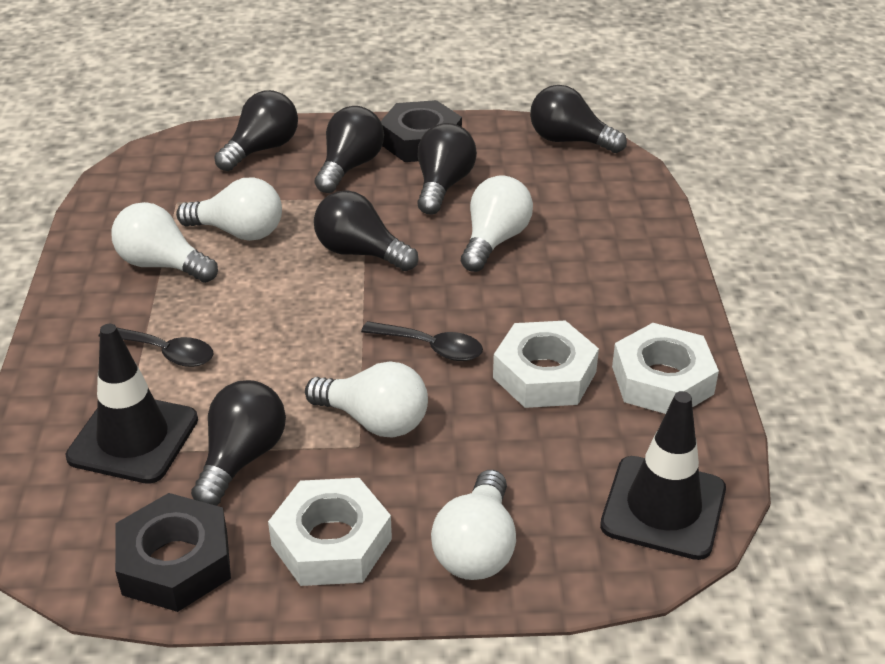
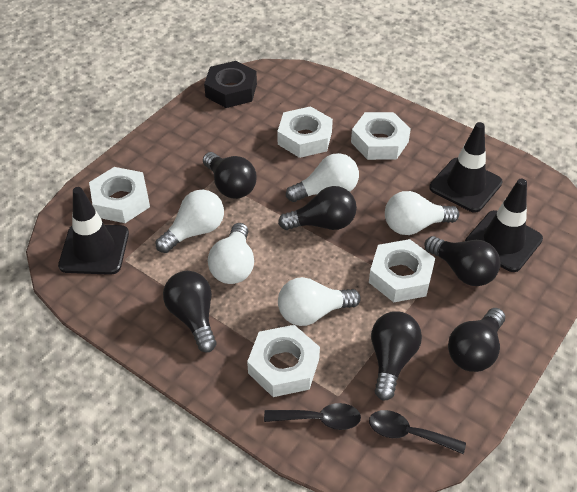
black nut: [115,493,231,612] [381,100,462,162] = 2 -> [204,61,257,108] = 1
black traffic cone: [66,324,198,484] [600,391,726,560] = 2 -> [58,187,129,275] [429,122,502,213] [465,179,543,272] = 3
white nut: [268,478,392,586] [493,320,599,408] [612,323,719,414] = 3 -> [89,167,150,223] [247,325,320,397] [277,106,333,158] [351,112,411,160] [369,239,435,302] = 5

